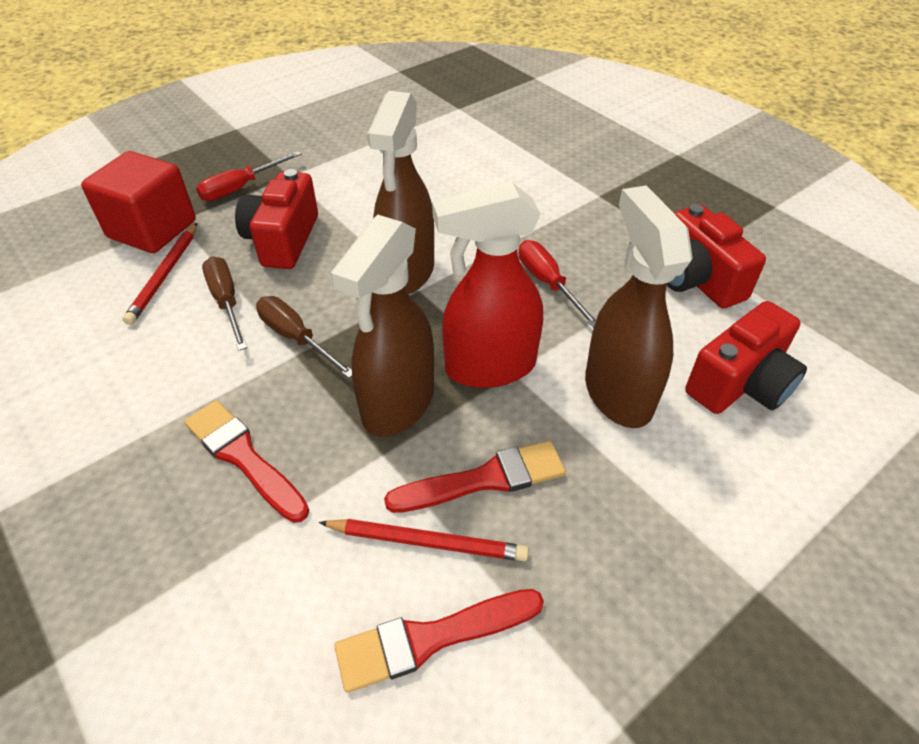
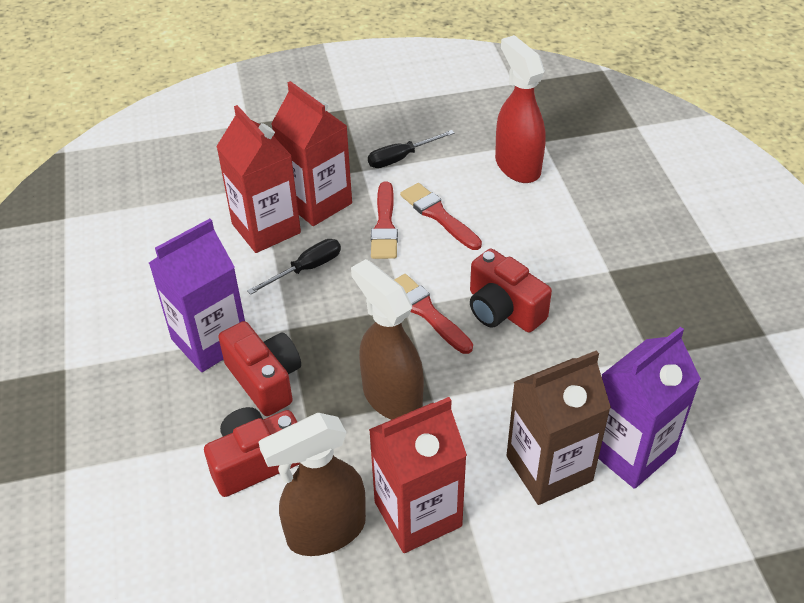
black screwdriver: none = 0 -> [247,239,341,295] [368,130,455,168] = 2
brown carton: none = 0 -> [506,350,611,505] = 1
brown screwdriver: [202,256,247,350] [256,296,352,378] = 2 -> none = 0
brown spray bottle: [331,215,434,437] [367,91,434,294] [585,185,693,428] = 3 -> [259,413,366,556] [351,259,424,420] = 2
purple carton: none = 0 -> [149,219,245,372] [598,327,701,489] = 2
red carton: none = 0 -> [216,105,301,253] [271,81,352,226] [369,397,467,553] = 3
red cube: [81,151,196,253] = 1 -> none = 0
red pencil: [123,223,197,325] [319,519,529,561] = 2 -> none = 0
red screwdriver: [196,151,302,201] [519,240,596,328] = 2 -> none = 0

